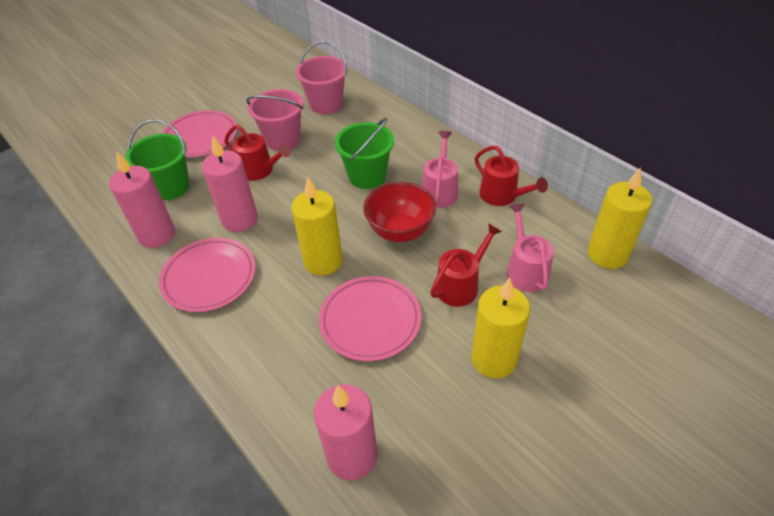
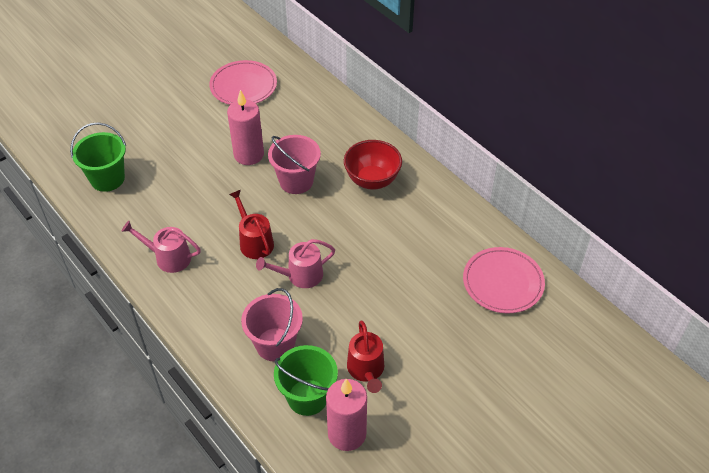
pink candle: [109,151,175,248] [202,136,258,232] [314,384,377,481] = 3 -> [227,90,264,165] [326,379,367,451] = 2
pink plate: [159,238,256,312] [162,110,237,157] [319,276,421,361] = 3 -> [209,60,277,105] [463,247,545,314] = 2
red watering can: [224,125,291,181] [430,223,502,307] [475,146,548,206] = 3 -> [229,190,274,259] [347,320,384,393] = 2
yellow candle: [291,177,343,276] [471,278,530,379] [588,167,652,269] = 3 -> none = 0

